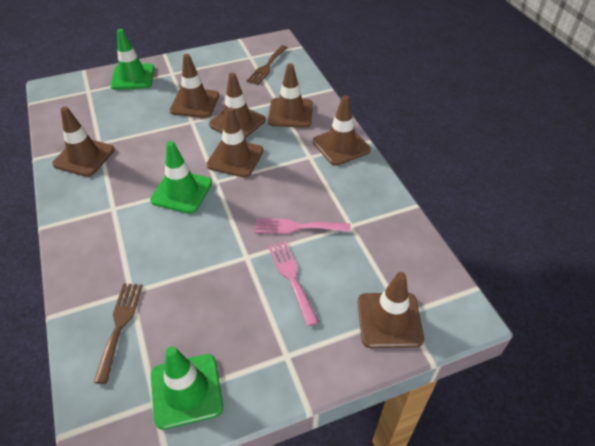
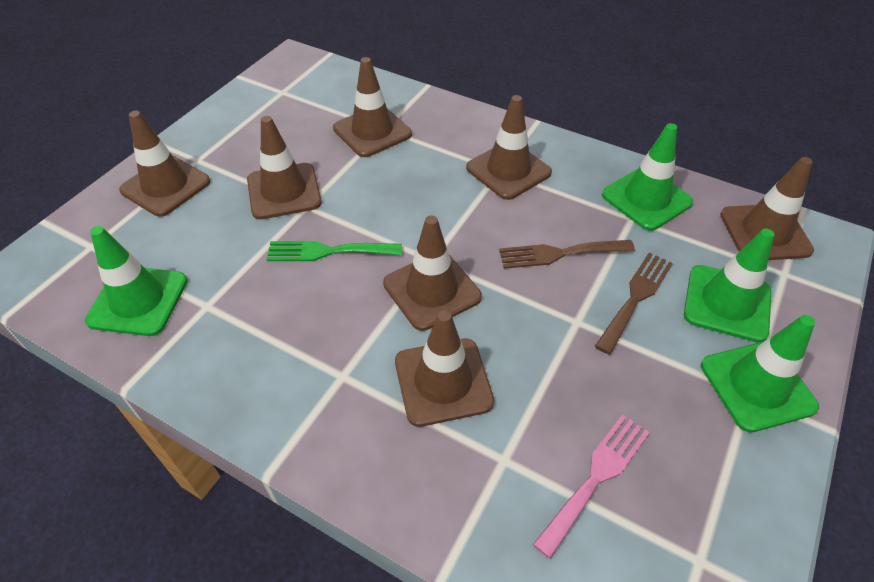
green fork: none = 0 -> [266,241,402,261] = 1
green traffic cone: [110,29,154,90] [150,141,212,214] [151,347,223,430] = 3 -> [85,226,188,336] [602,123,693,231] [684,229,774,343] [701,315,819,433] = 4
pink fork: [255,218,351,234] [268,241,319,326] = 2 -> [533,414,650,559] = 1

